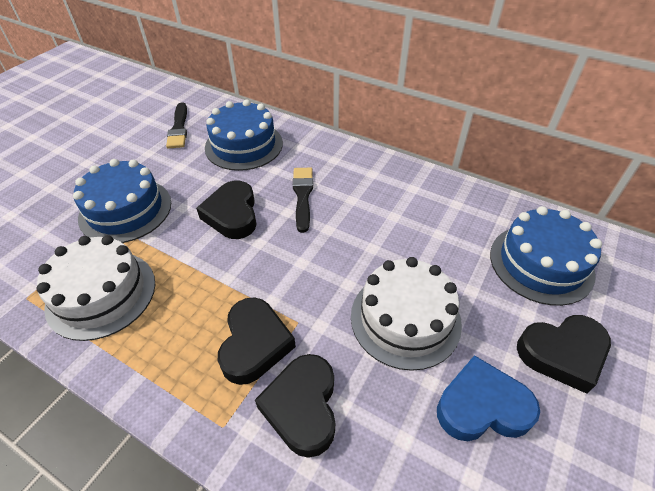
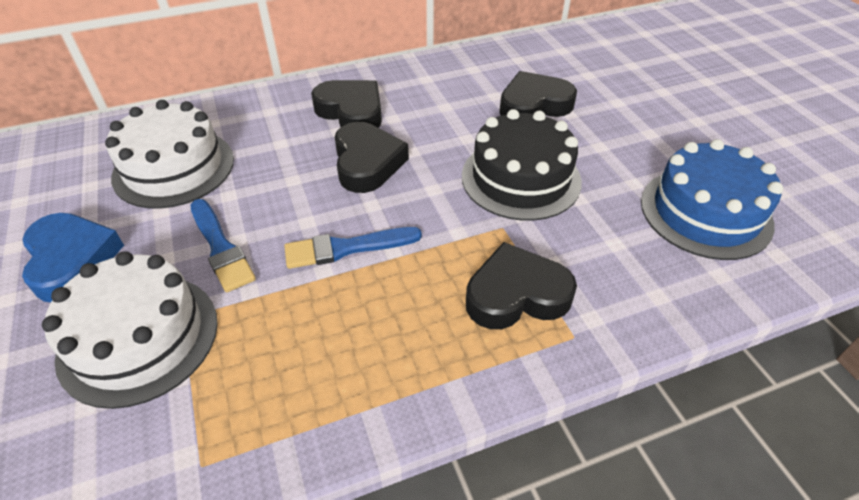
black brush: [166,102,187,149] [293,168,313,233] = 2 -> none = 0
black cake: none = 0 -> [462,109,582,221] = 1
blue brush: none = 0 -> [190,199,256,293] [284,227,422,269] = 2
blue cake: [73,159,171,243] [205,100,283,171] [490,206,602,306] = 3 -> [641,139,783,260] = 1

